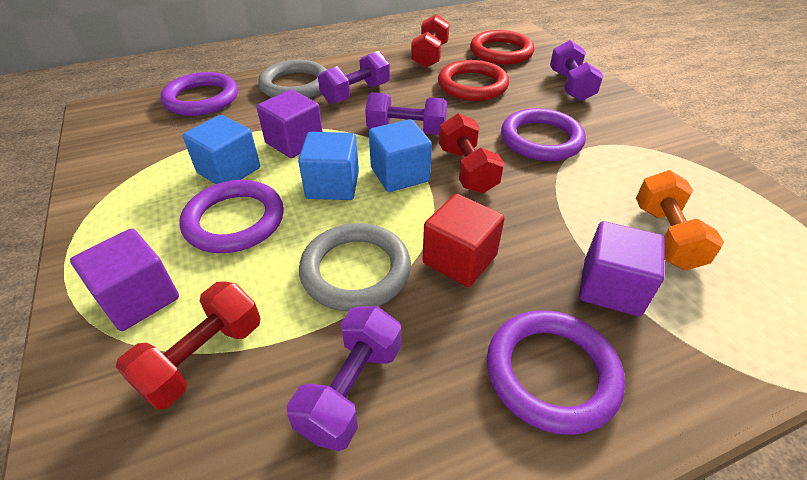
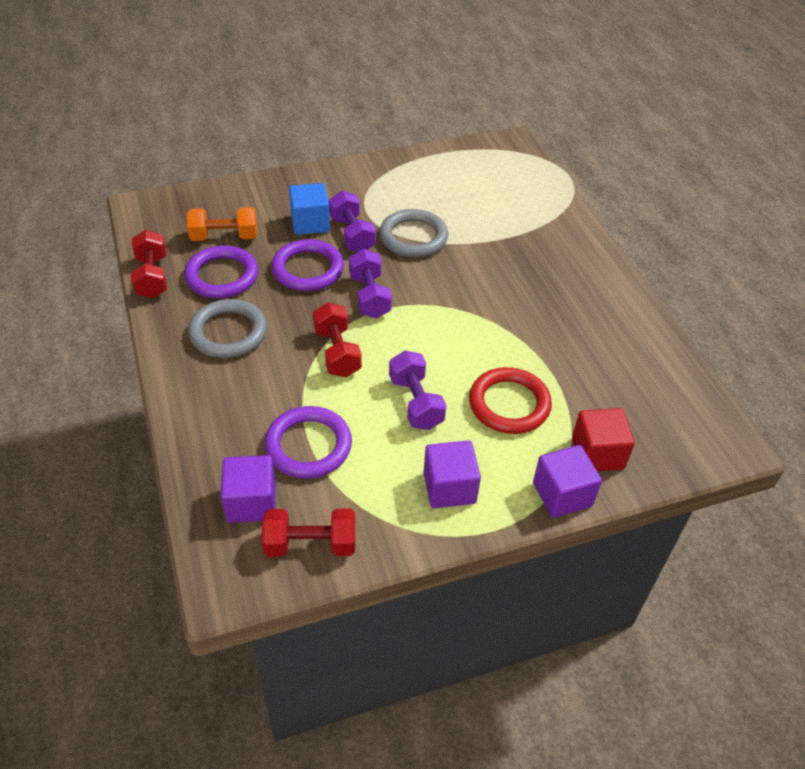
blue cube: [183,115,260,184] [298,132,359,200] [369,119,432,192] = 3 -> [289,183,330,235] = 1
purple dumbbell: [287,306,401,451] [318,51,390,104] [365,92,447,135] [550,40,603,101] = 4 -> [329,191,376,252] [349,249,392,319] [389,351,447,430] = 3
purple ring: [160,72,238,116] [179,180,284,253] [487,310,625,435] [501,108,586,161] = 4 -> [184,245,258,298] [265,406,352,479] [271,239,344,291] = 3
red ring: [438,60,509,101] [470,30,535,65] = 2 -> [469,367,552,434] = 1

